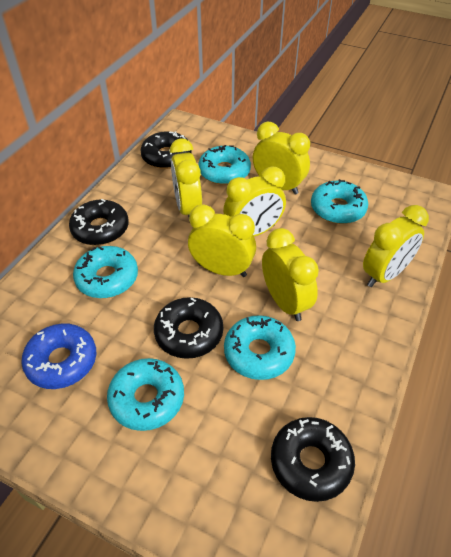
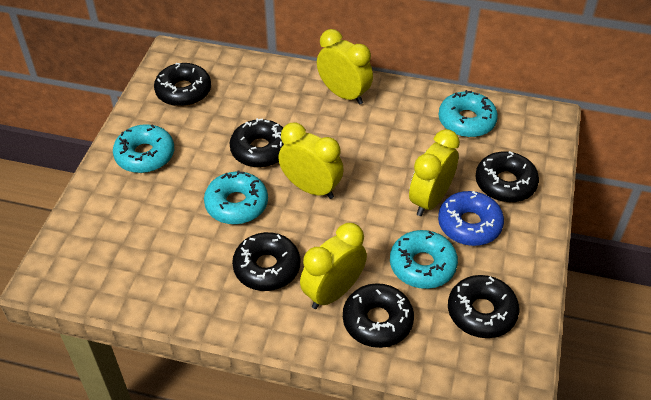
black donut: [69,199,129,245] [140,131,192,169] [154,297,223,359] [271,417,355,502] = 4 -> [154,63,211,107] [229,118,284,168] [232,232,300,291] [343,283,414,348] [448,275,520,338] [475,151,539,203] = 6
turquoise donut: [73,246,138,298] [107,358,184,431] [198,145,251,185] [224,315,296,380] [311,179,368,224] = 5 -> [113,124,174,173] [204,170,268,224] [390,230,458,289] [438,90,498,137] = 4
yellow clock: [170,138,202,217] [188,204,256,277] [223,167,286,236] [253,122,310,194] [262,228,319,321] [363,205,429,287] = 6 -> [278,123,344,199] [300,223,367,309] [317,29,373,105] [409,129,460,216] = 4

